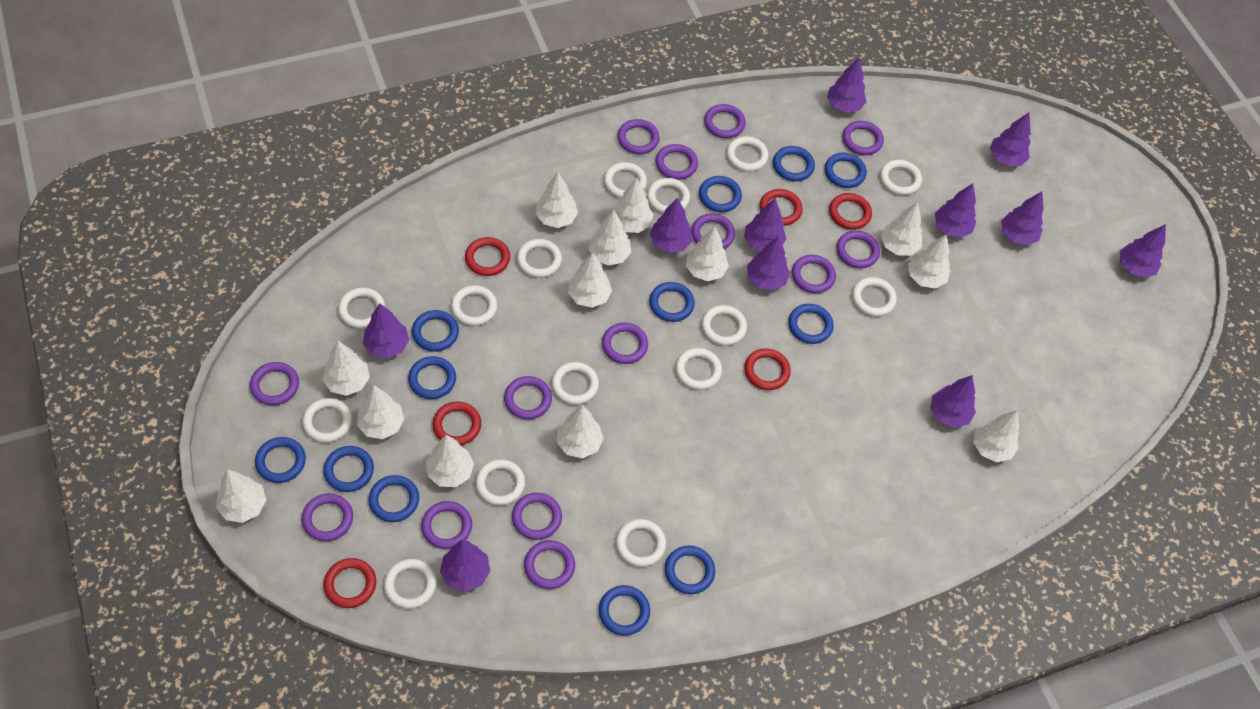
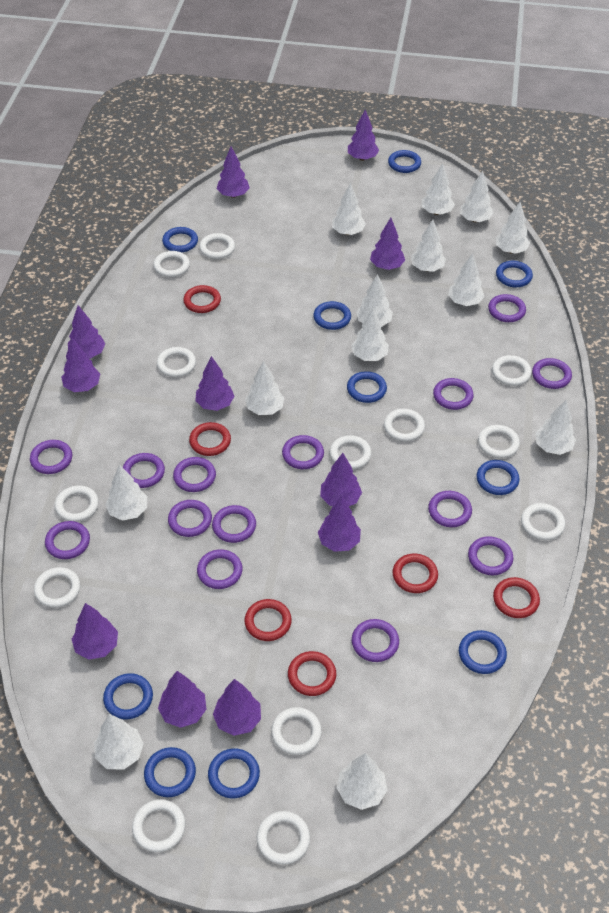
blue ring: [255,437,306,483] [323,446,374,492] [368,475,419,522] [408,356,456,399] [412,310,459,352] [599,585,650,636] [649,282,695,322] [665,546,715,594] [699,176,742,212] [773,146,815,181] [788,304,834,344] [825,153,867,188] = 12 -> [103,673,153,719] [144,747,196,797] [162,227,198,252] [208,748,260,798] [313,301,351,330] [347,371,387,403] [388,150,421,173] [459,630,507,674] [477,460,520,495] [496,261,533,287] = 10
white ring: [302,398,352,443] [338,287,385,328] [384,559,436,609] [451,285,497,326] [475,459,525,506] [517,239,562,278] [551,362,599,405] [604,162,647,198] [616,519,666,567] [647,178,690,214] [675,348,722,390] [701,305,747,346] [726,136,769,172] [852,277,897,316] [880,160,922,195] = 15 -> [34,567,80,608] [55,486,99,522] [132,799,186,852] [153,251,190,277] [157,347,196,377] [199,233,235,259] [257,811,310,865] [271,707,322,755] [330,435,372,470] [384,409,425,442] [478,425,520,458] [492,355,532,386] [521,503,565,540] = 13

